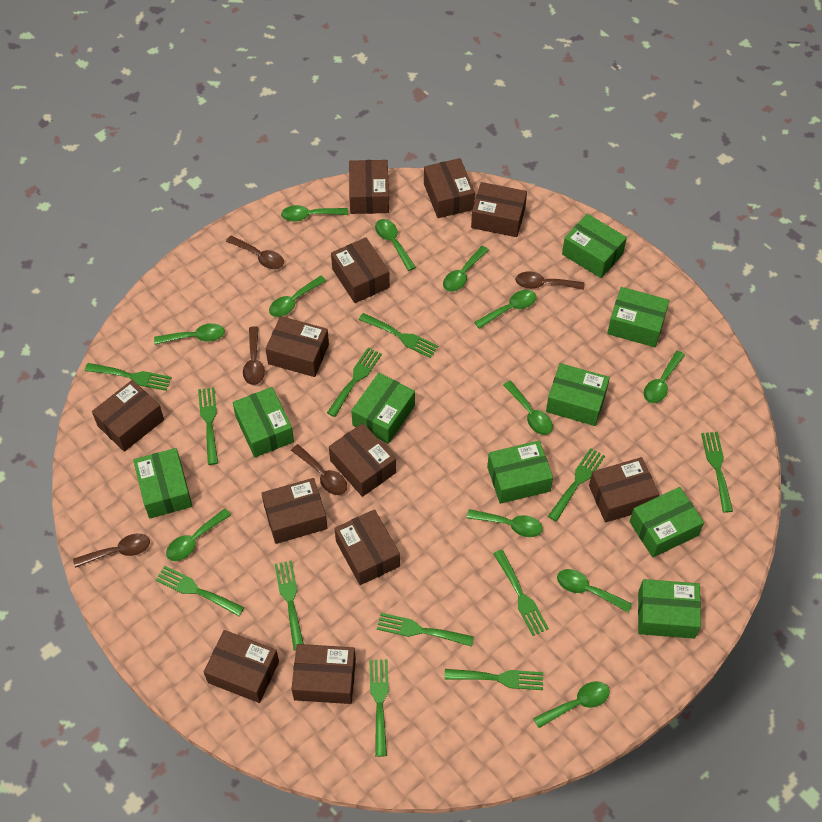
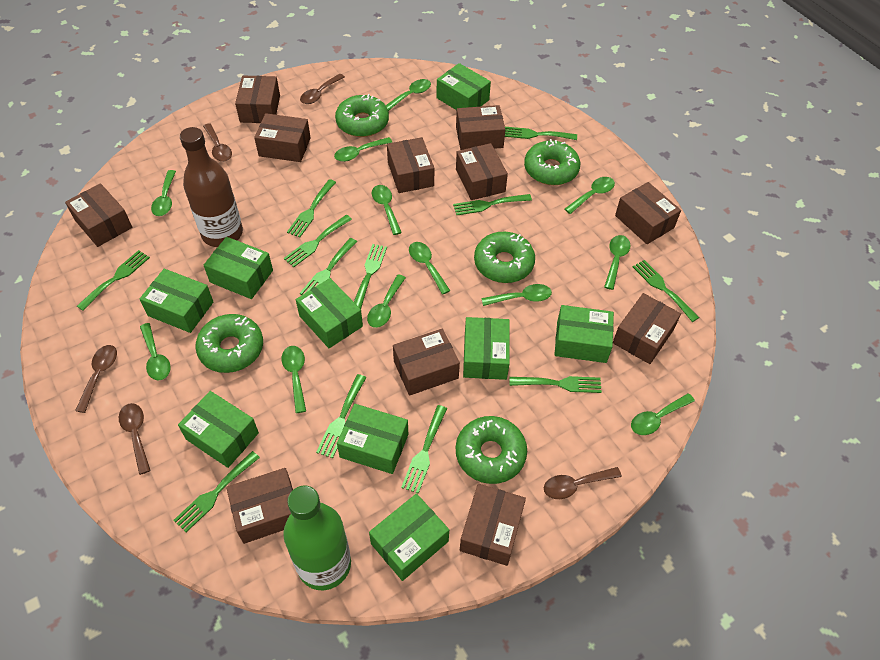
brown bottle: none = 0 -> [180,127,243,247] = 1
brown box: [92,380,164,452] [204,630,279,703] [261,478,328,544] [265,316,329,377] [291,644,356,704] [329,423,396,497] [331,237,390,303] [334,509,400,585] [349,160,389,214] [424,158,475,218] [471,182,527,237] [589,457,659,523] = 12 -> [65,183,132,247] [226,468,293,544] [235,76,280,123] [254,113,311,162] [387,137,434,193] [393,329,460,396] [456,105,505,150] [456,143,508,200] [460,484,526,566] [613,293,681,364] [615,182,681,244] = 11
green bottle: none = 0 -> [283,486,351,590] = 1
green donut: none = 0 -> [196,314,263,373] [335,94,389,137] [456,416,527,484] [474,232,535,283] [524,139,580,185] = 5

